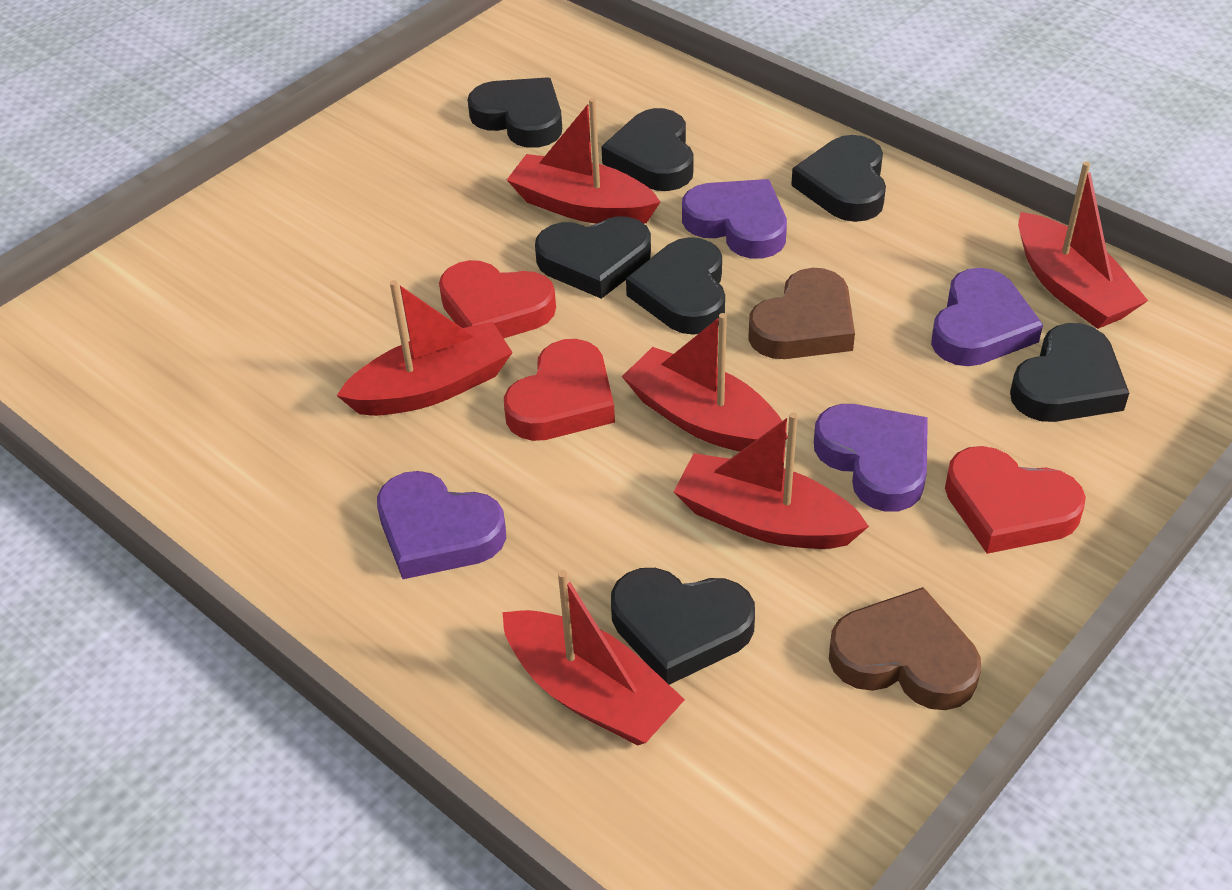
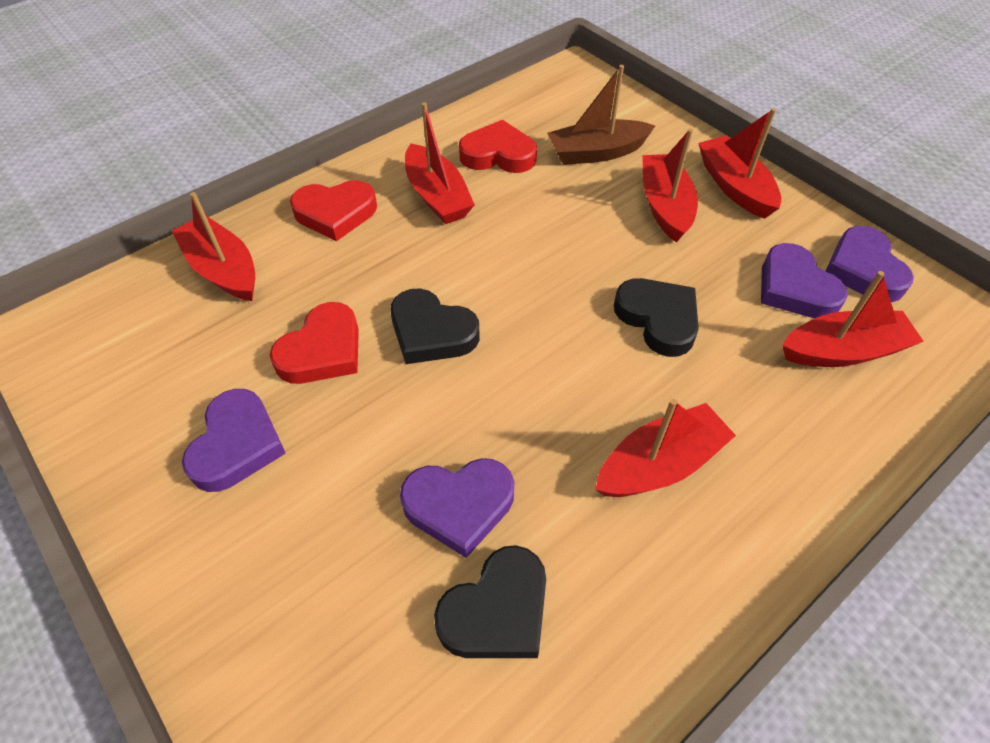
black heart: [468,77,562,148] [535,216,651,299] [601,108,694,191] [611,568,755,685] [626,237,725,335] [791,135,886,222] [1010,323,1129,422] = 7 -> [390,288,480,364] [434,545,546,658] [614,278,699,357] = 3
brown boat: none = 0 -> [547,65,655,165] = 1
brown heart: [748,268,855,359] [829,587,981,710] = 2 -> none = 0

